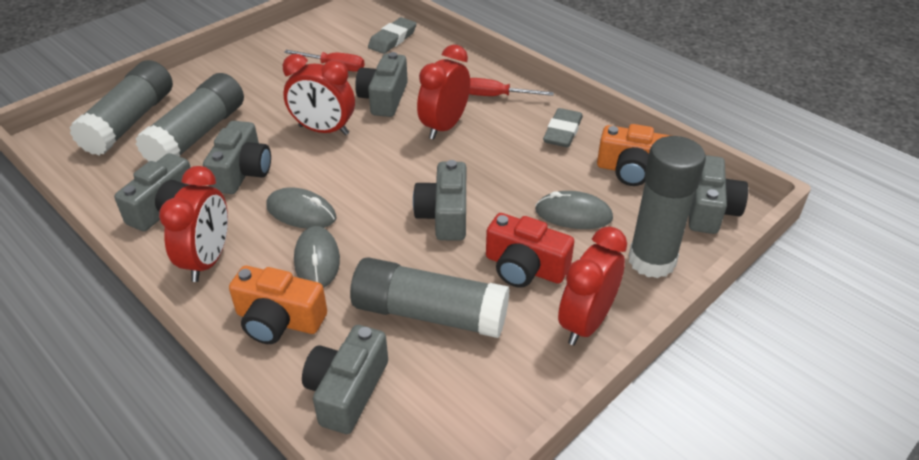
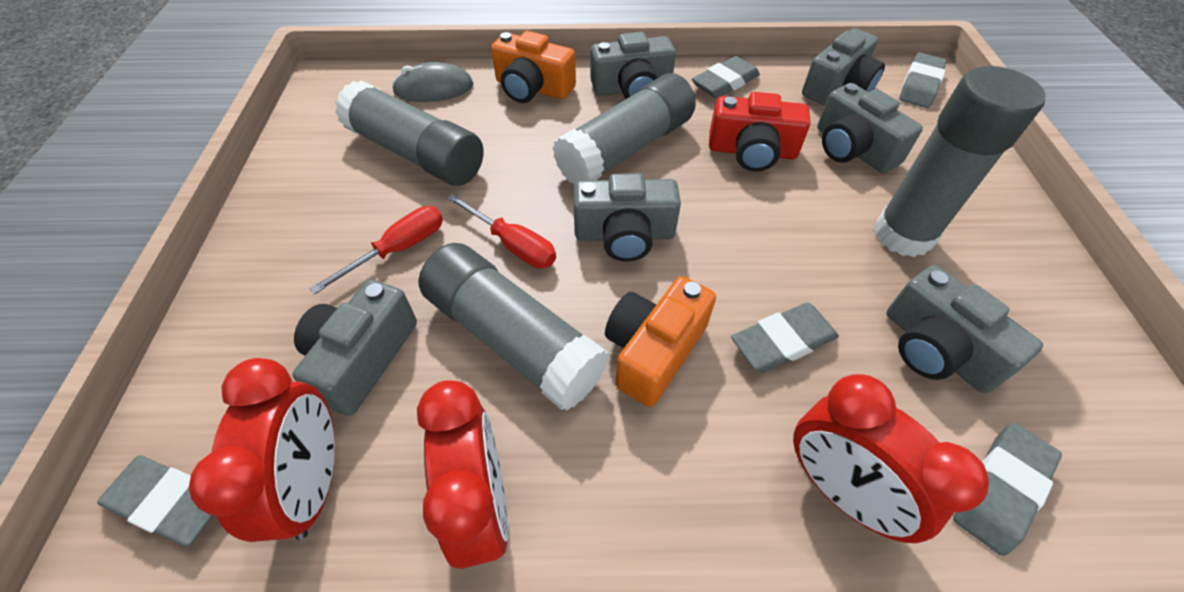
grey eraser: [368,17,417,54] [543,108,583,148] = 2 -> [97,455,213,547] [692,56,760,98] [731,302,839,373] [899,52,947,108] [953,423,1062,556] = 5
grey mouse: [266,187,337,229] [294,226,340,288] [535,191,613,229] = 3 -> [392,62,474,102] = 1
red clock: [159,166,228,282] [283,54,355,135] [417,45,470,140] [558,226,627,345] = 4 -> [189,358,335,542] [417,380,508,569] [793,374,989,543] = 3

